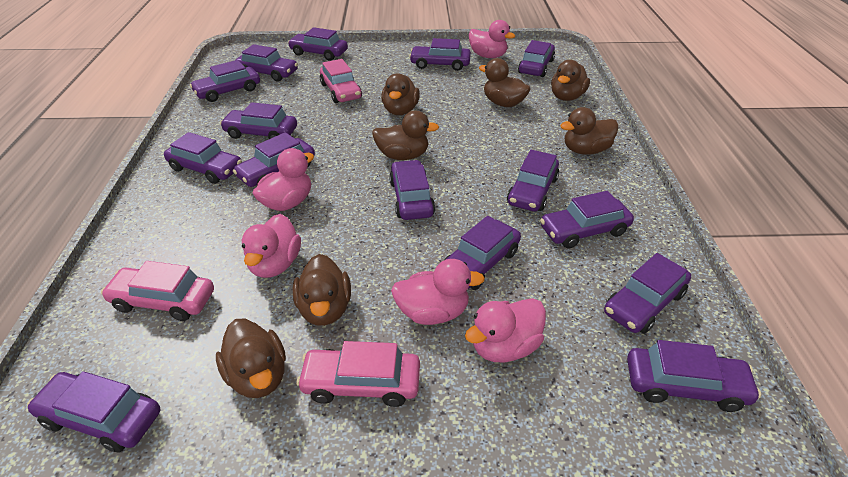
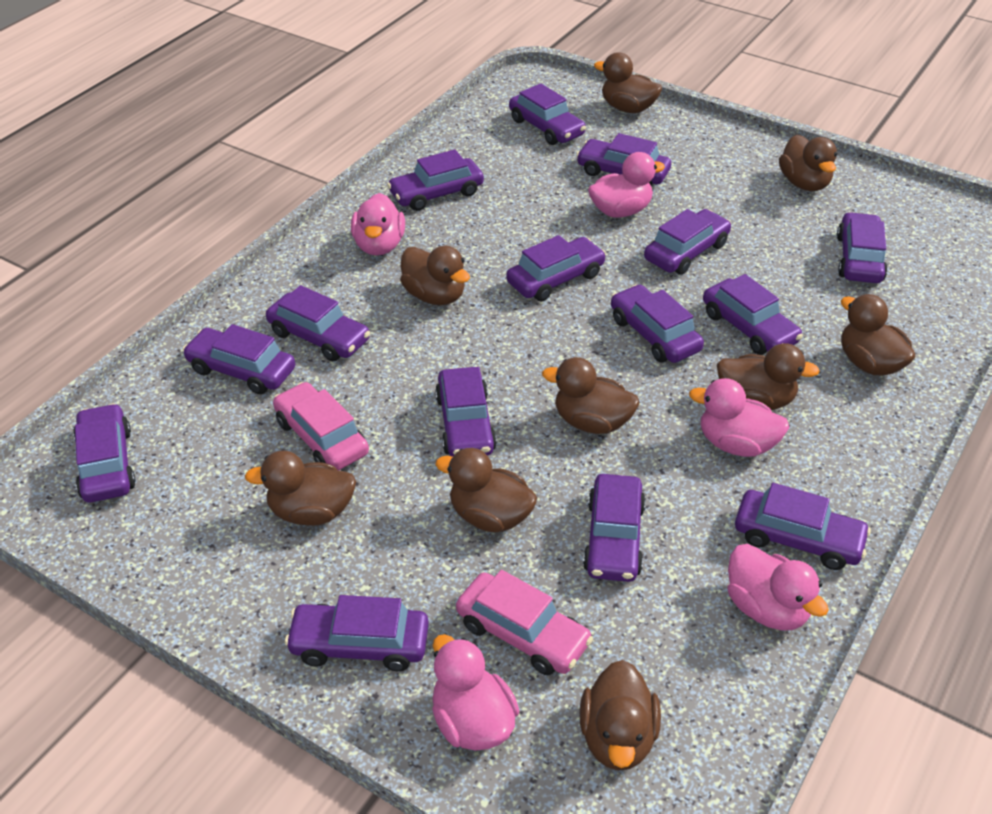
brown duck: [216,319,286,398] [292,254,351,326] [372,111,439,160] [381,73,420,115] [479,58,531,107] [551,60,590,101] [560,107,619,155] = 7 -> [245,451,356,526] [400,246,470,305] [435,448,537,532] [542,357,639,434] [579,660,661,771] [594,52,662,113] [717,343,820,410] [779,135,837,191] [841,294,916,375] = 9
pink car: [101,261,214,321] [297,341,420,407] [320,59,362,103] = 3 -> [273,382,369,471] [456,570,593,675] = 2

